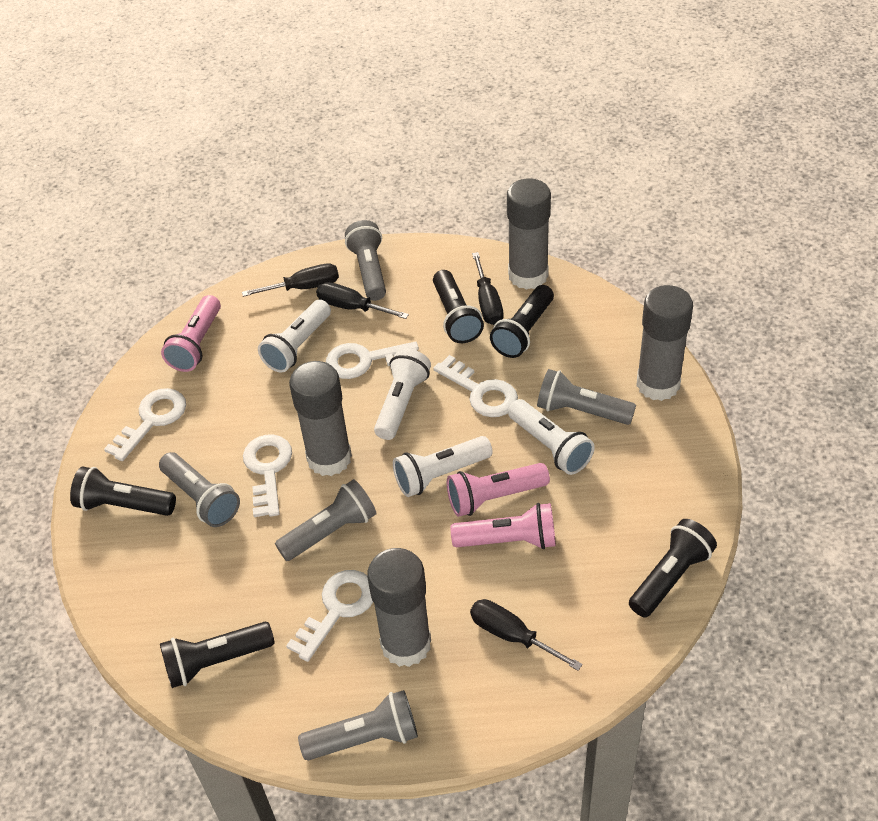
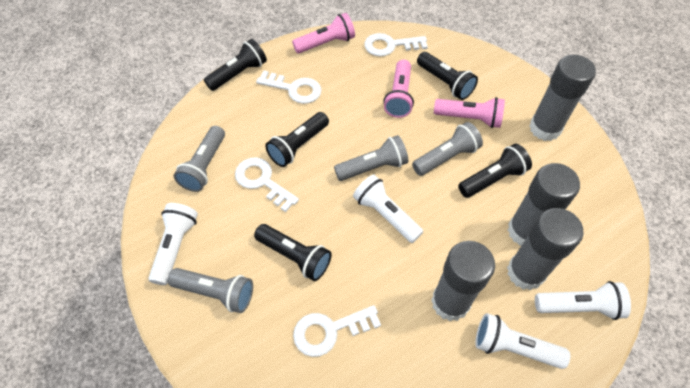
black screwdriver: [242,263,339,297] [316,282,409,319] [470,599,583,671] [472,252,503,325] = 4 -> none = 0
grey flashlight: [159,452,240,527] [275,479,376,561] [298,690,418,760] [345,220,386,301] [537,369,636,425] = 5 -> [168,268,253,313] [174,126,225,192] [334,135,408,181] [412,122,483,176] = 4
white key: [104,388,186,461] [243,434,292,517] [286,570,373,662] [326,342,419,379] [433,355,518,417] = 5 -> [235,157,299,212] [256,70,322,104] [293,305,381,357] [364,33,428,56] = 4

